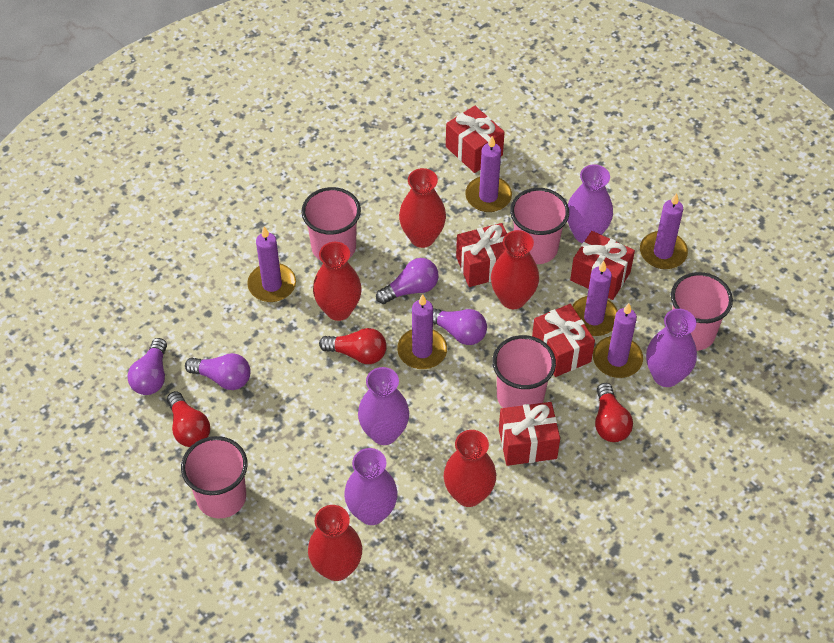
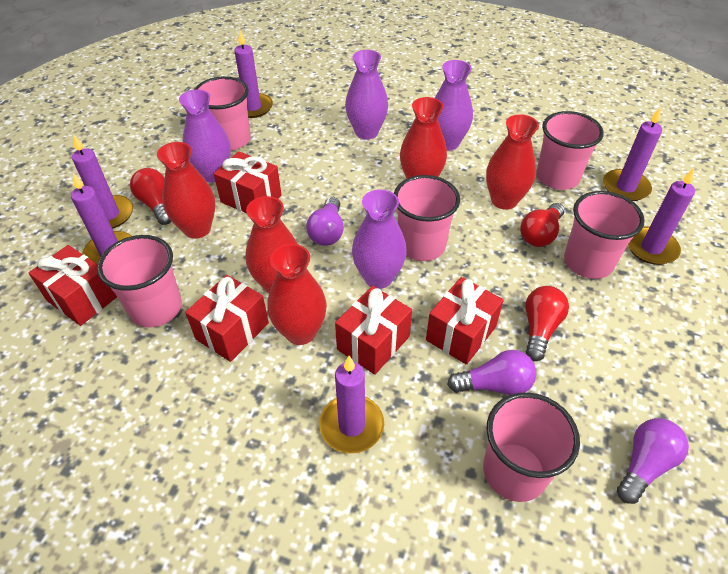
pink cup: [181,436,248,518] [301,187,361,261] [492,335,556,408] [510,188,569,264] [671,272,733,351] = 5 -> [97,235,182,328] [194,76,251,151] [394,175,460,261] [483,392,580,502] [536,111,604,190] [564,191,645,279] = 6
purple light bulb: [128,338,167,395] [185,353,251,390] [376,258,439,304] [433,308,487,345] = 4 -> [306,197,344,246] [447,350,536,395] [617,418,689,504] = 3

